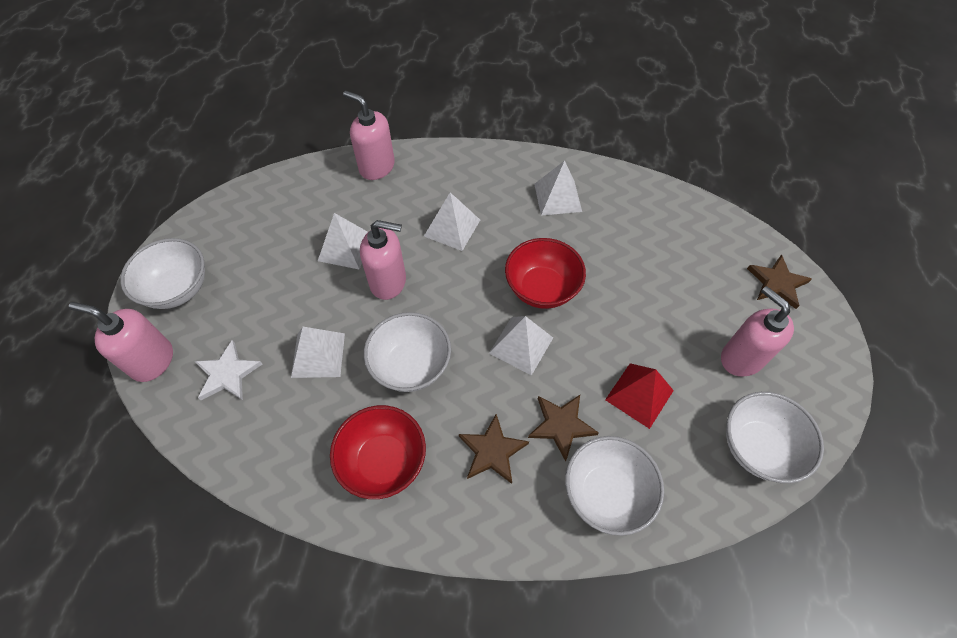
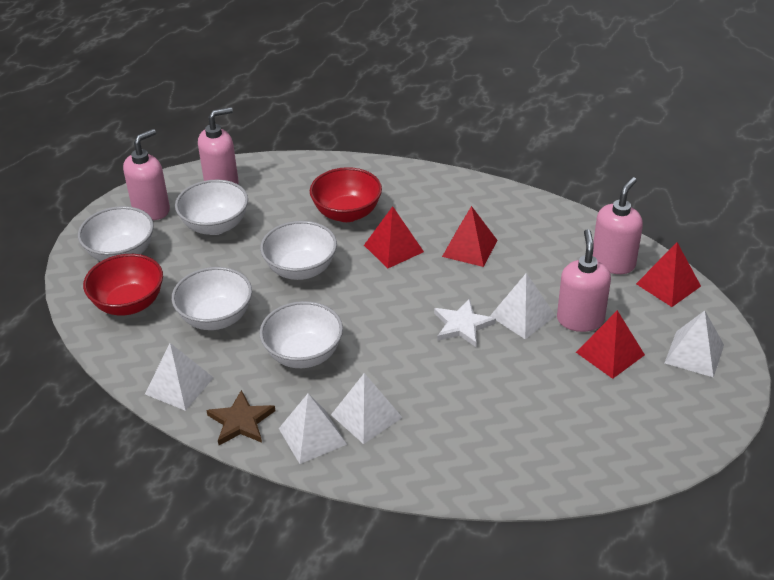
brown star: [459,414,529,484] [528,395,599,461] [747,255,812,309] = 3 -> [206,390,276,445] = 1
red pyramid: [605,363,674,429] = 1 -> [364,206,424,268] [442,206,497,267] [576,310,645,379] [636,242,701,307] = 4
white bowl: [120,238,205,309] [364,312,451,392] [565,436,664,536] [726,392,824,483] = 4 -> [78,206,154,261] [172,267,252,330] [175,180,248,235] [260,221,337,280] [260,301,343,368] = 5

